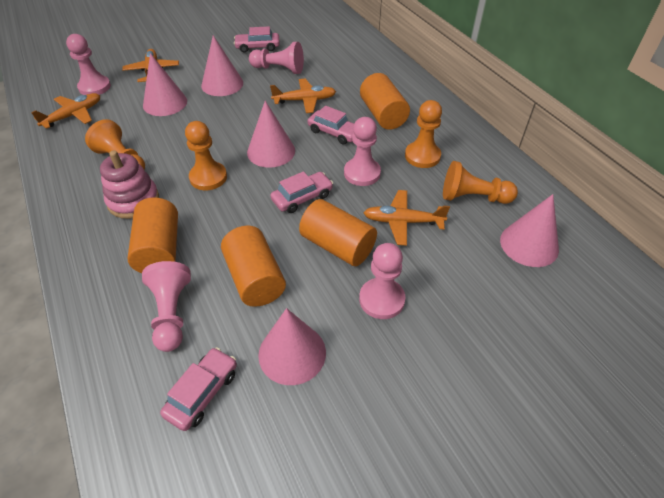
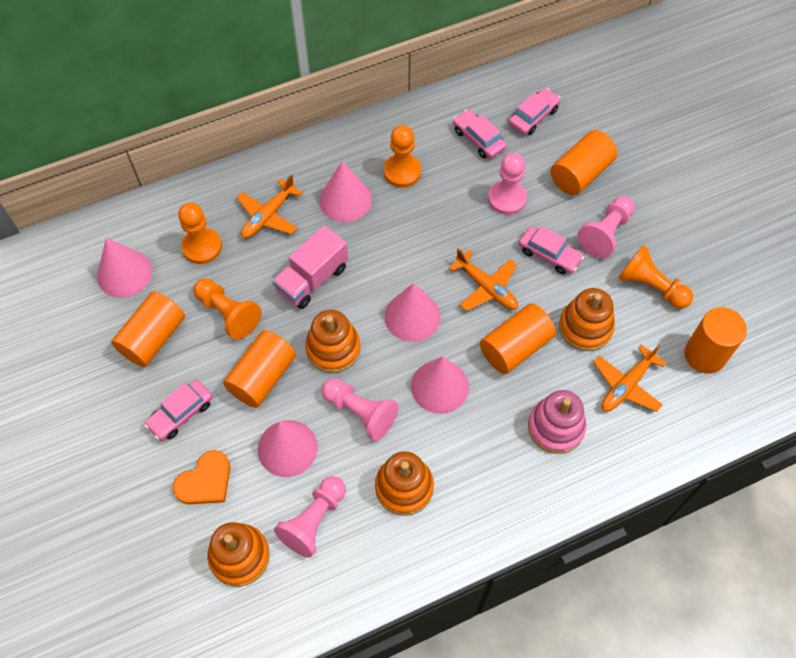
orange cylinder: [127,197,178,273] [221,226,286,307] [299,199,377,266] [360,73,410,130] = 4 -> [111,291,185,367] [223,330,296,408] [480,303,556,374] [550,130,617,196] [684,307,747,374] = 5
orange heart: none = 0 -> [173,450,230,505] = 1
orange plane: [31,93,100,129] [122,49,179,82] [270,79,336,113] [364,190,450,246] = 4 -> [237,174,303,238] [449,248,518,311] [593,344,667,412] = 3
orange stacking toy: none = 0 -> [207,522,270,587] [305,310,361,373] [375,451,434,516] [559,288,615,351] = 4
pink pawn: [66,34,111,95] [142,261,191,352] [249,42,304,74] [344,117,381,186] [359,243,405,319] = 5 -> [274,476,346,558] [322,378,398,441] [488,153,527,215] [577,196,635,258] = 4
pink truck: none = 0 -> [272,225,348,309] = 1

